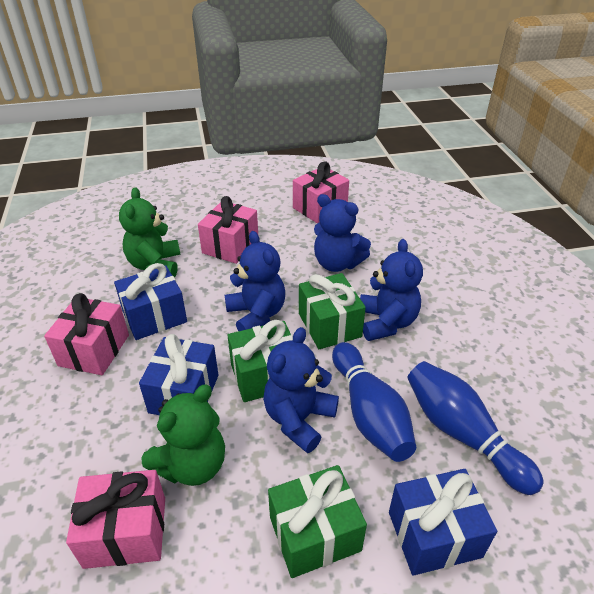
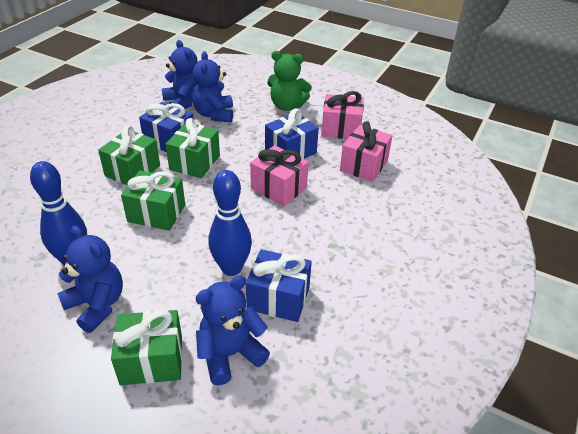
green gift: [227,320,293,402] [268,465,367,578] [299,273,366,349] = 3 -> [98,125,160,185] [111,310,182,385] [121,170,185,231] [166,118,220,178] = 4
green teddy bear: [119,187,181,278] [142,384,225,486] = 2 -> [267,51,312,111] = 1
pink gift: [44,293,129,375] [66,470,165,569] [198,196,258,264] [293,161,349,223] = 4 -> [250,145,309,206] [321,91,364,139] [340,121,392,182] = 3

